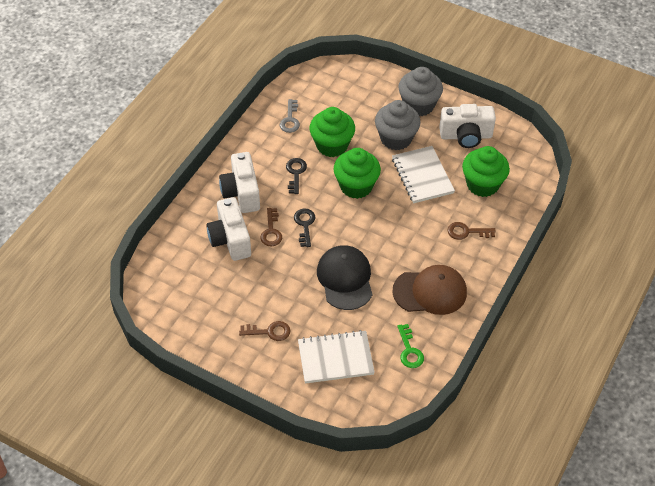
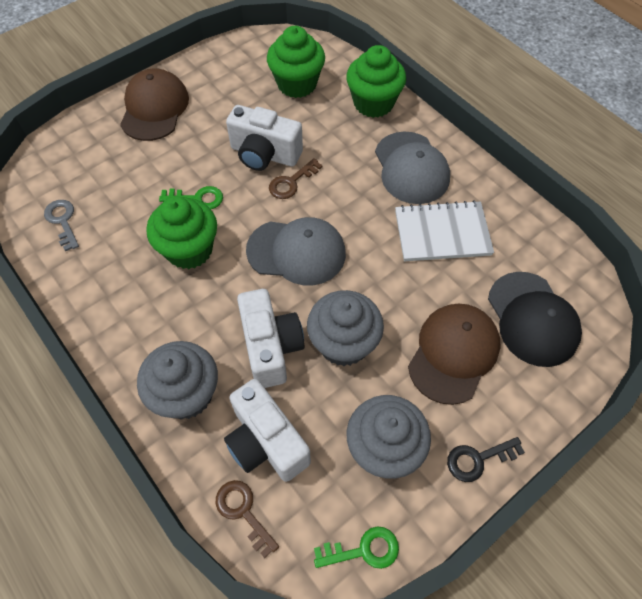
black key: [286,158,307,194] [294,209,316,247] = 2 -> [447,437,525,482] = 1
brown cap: [392,265,467,315] = 1 -> [120,68,189,141] [408,303,500,405] = 2
brown key: [239,321,291,341] [260,208,282,246] [447,222,496,240] = 3 -> [216,480,279,558] [269,158,322,199] = 2
green key: [397,324,424,368] = 1 -> [159,186,223,209] [314,526,399,569] = 2
grey cap: none = 0 -> [246,217,346,285] [375,131,450,204] = 2
grey cupcake: [375,100,421,150] [398,67,443,116] = 2 -> [137,341,218,419] [307,290,384,366] [347,395,431,479] = 3
white notebook: [298,330,375,384] [392,146,455,203] = 2 -> [395,200,494,261] = 1

